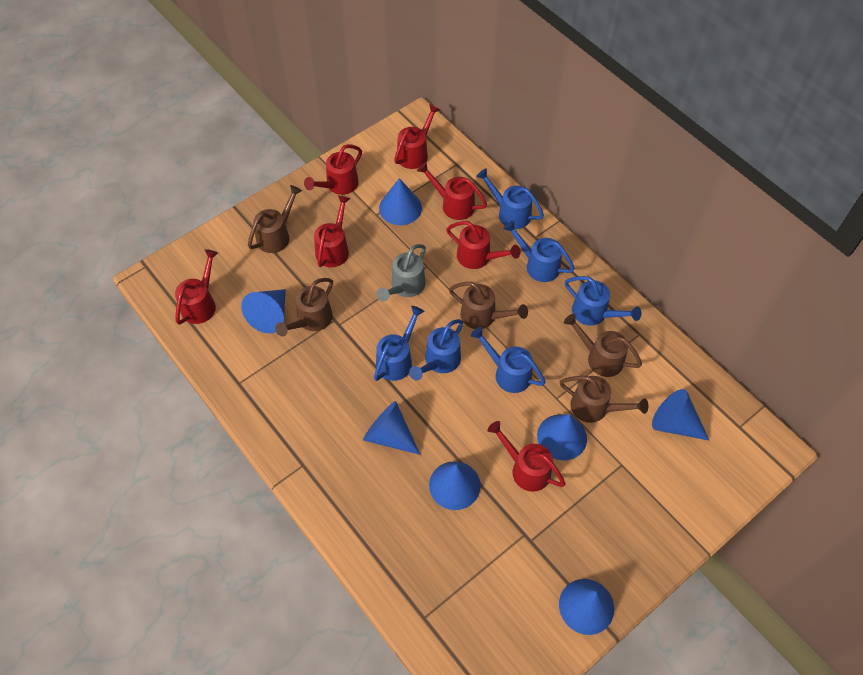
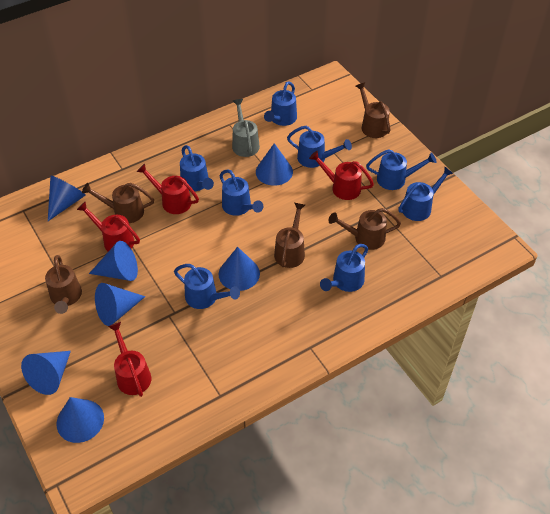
blue watering can: [374,306,425,381] [409,319,463,381] [471,327,546,393] [476,168,544,229] [503,220,575,282] [565,276,641,326] = 6 -> [174,264,240,309] [180,145,214,191] [219,169,263,216] [264,81,297,126] [287,126,352,168] [320,244,368,292] [366,149,437,190] [398,167,454,221] = 8
red watering can: [175,249,218,325] [304,144,362,195] [314,195,351,267] [394,104,440,169] [417,162,487,220] [446,221,520,269] [487,421,566,492] = 7 -> [77,201,140,252] [108,322,151,397] [137,164,199,214] [309,151,374,200] = 4

